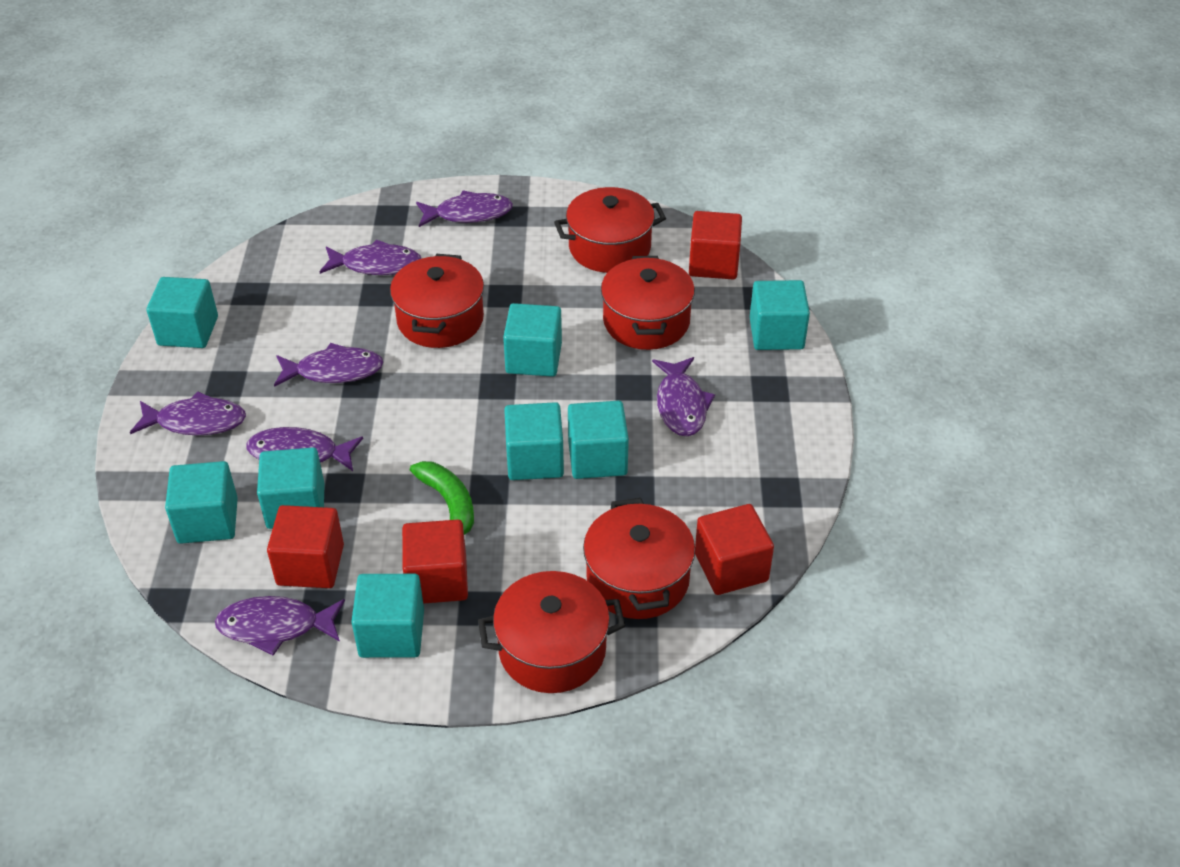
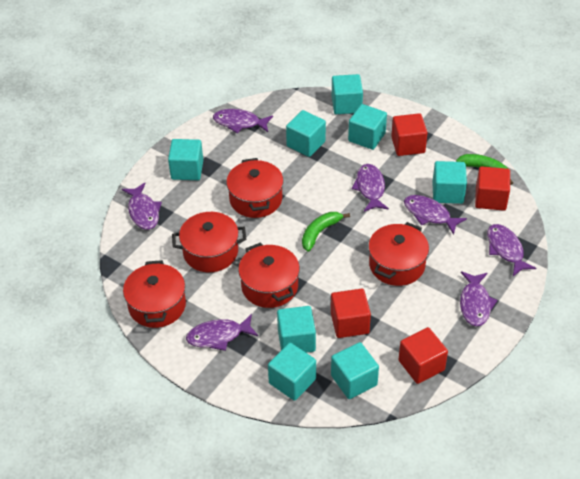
green banana: [410,461,474,535] = 1 -> [302,212,350,252] [456,154,513,185] = 2

